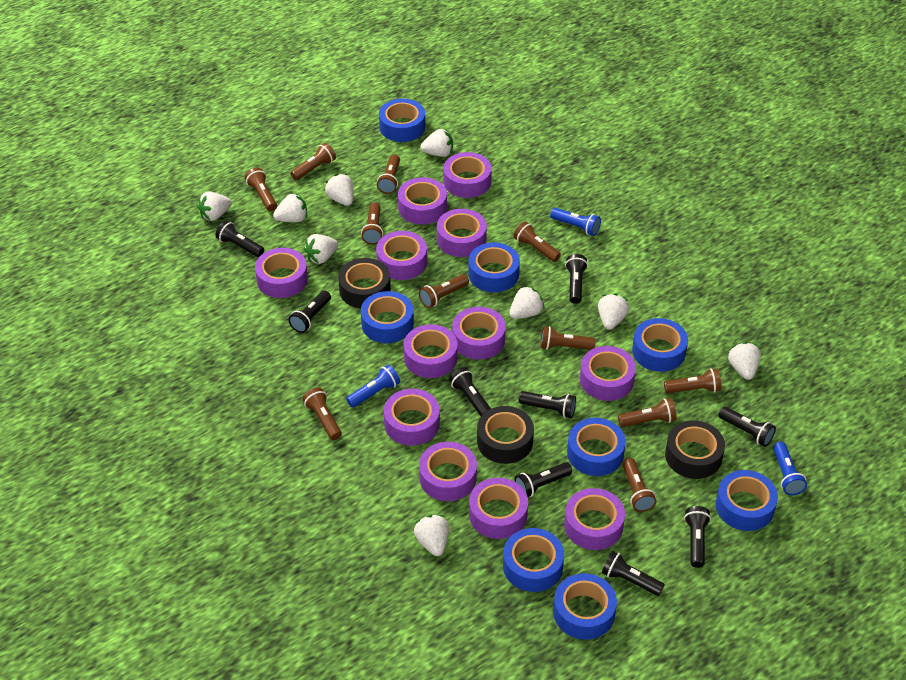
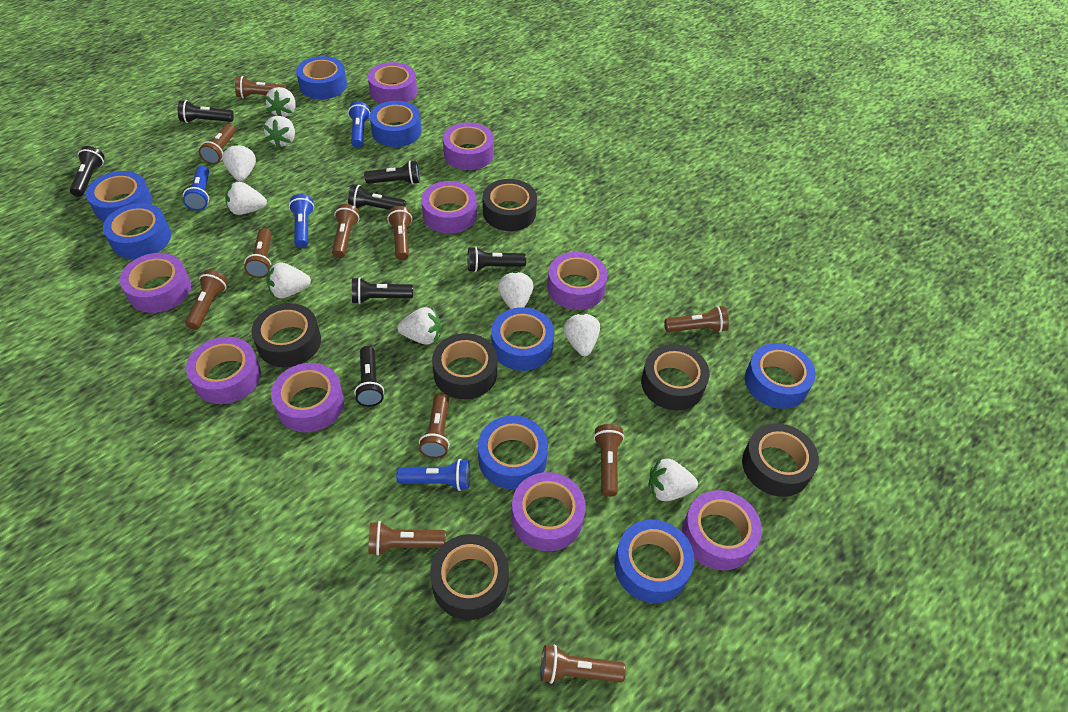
black flashlight: [215,221,264,257] [289,291,331,333] [449,367,491,416] [514,462,572,497] [519,391,576,418] [565,254,588,304] [602,551,665,596] [684,506,711,568] [718,407,776,447] = 9 -> [70,146,105,197] [178,100,234,123] [348,185,406,210] [352,277,413,304] [354,346,384,407] [364,161,420,184] [467,247,526,272] = 7
black tape: [338,258,391,308] [477,406,534,464] [665,420,725,479] = 3 -> [251,303,321,367] [430,534,509,620] [432,333,497,399] [482,179,537,231] [641,344,710,410] [742,423,819,497] = 6
blue flashlight: [346,364,400,408] [550,208,601,236] [773,442,807,495] = 3 -> [183,166,209,211] [289,194,314,248] [348,101,370,148] [396,459,470,491] = 4
purple tape: [255,248,308,298] [376,231,427,280] [384,389,440,446] [398,177,447,224] [404,324,458,378] [419,442,477,501] [437,209,487,257] [443,152,492,198] [452,307,506,360] [469,478,528,539] [564,488,625,550] [580,346,636,401] = 12 -> [119,253,191,313] [186,337,261,404] [271,363,344,432] [368,62,417,104] [421,181,477,234] [443,122,494,170] [511,472,586,551] [547,252,608,310] [682,490,762,570] = 9

